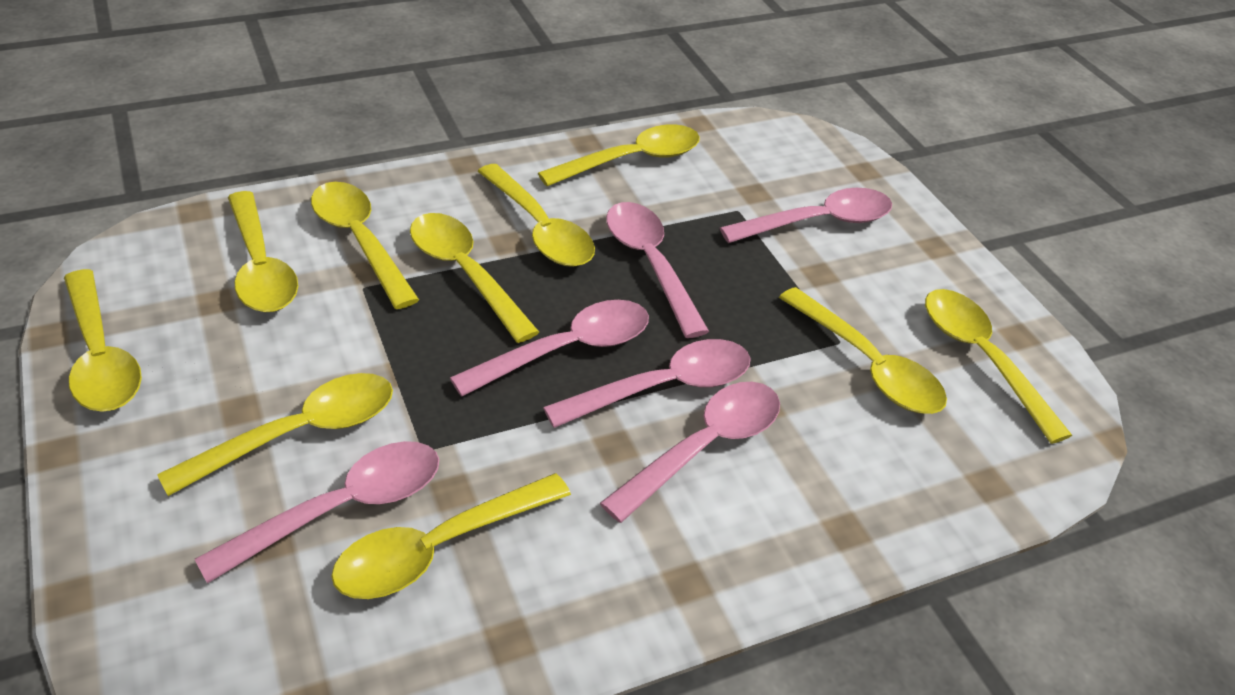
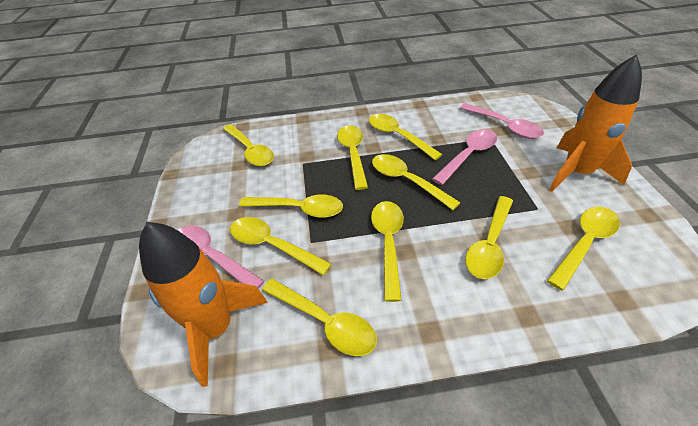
orange rocket: none = 0 -> [139,222,268,387] [549,54,642,192] = 2
pink spoon: [194,441,439,584] [450,300,649,397] [543,339,751,428] [600,382,780,523] [606,202,709,338] [720,188,892,243] = 6 -> [178,226,264,289] [432,129,497,185] [460,103,544,139] = 3

